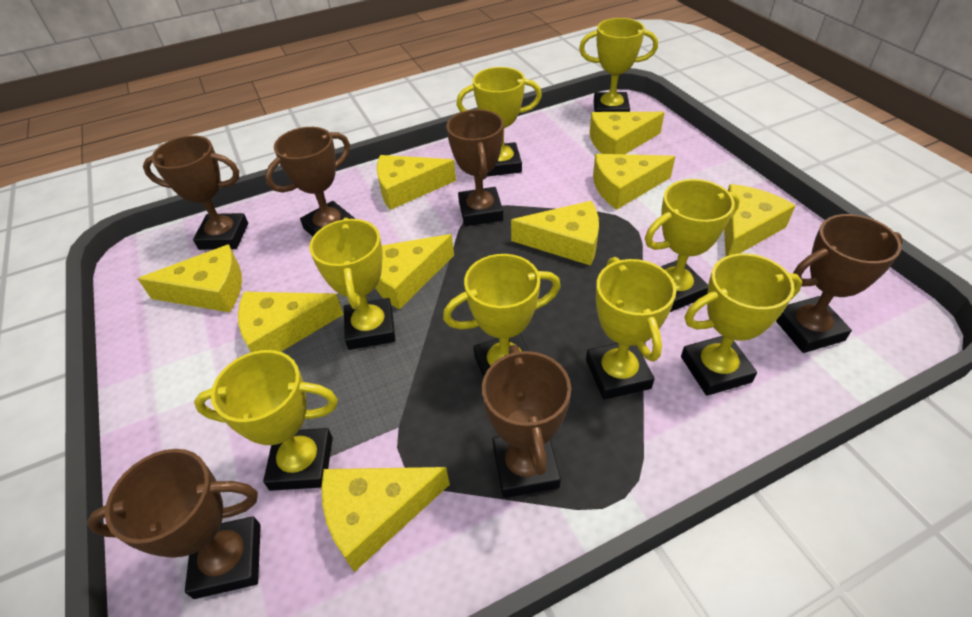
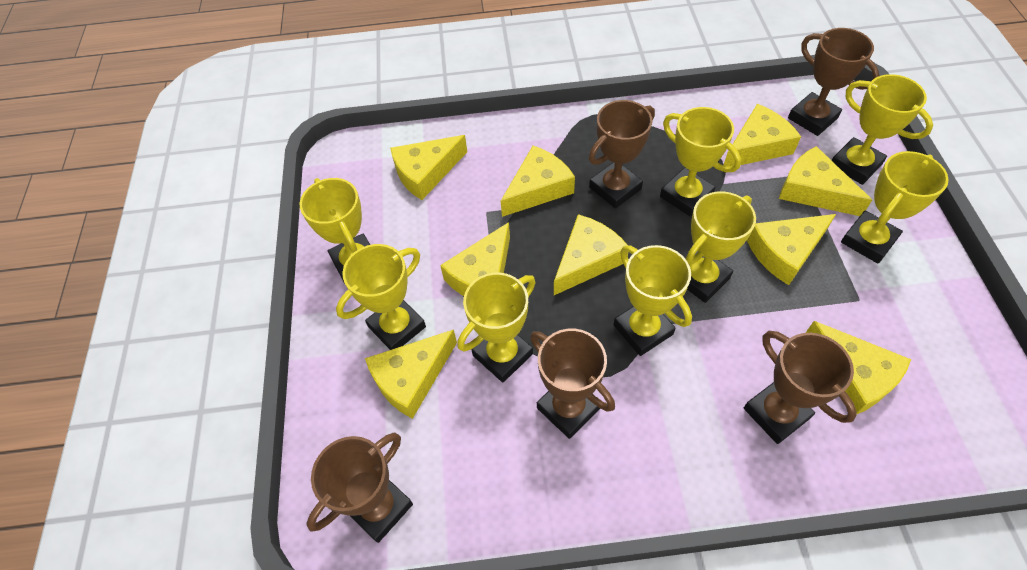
brown trophy: [87,449,261,599] [143,135,248,250] [265,127,355,236] [447,109,504,226] [482,345,571,498] [776,214,903,353] = 6 -> [307,433,413,543] [530,329,615,439] [589,100,655,209] [744,331,857,444] [788,28,880,136] = 5

